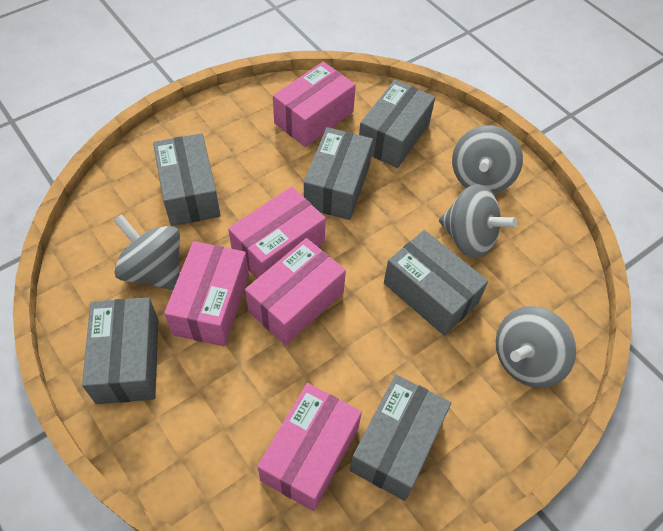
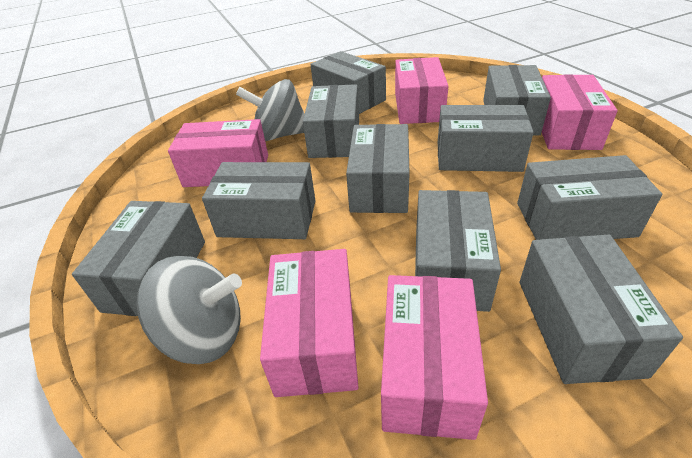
grey box: [82,298,159,404] [153,133,220,226] [304,127,373,220] [350,374,451,501] [359,79,435,168] [384,230,488,336] = 6 -> [72,201,205,316] [202,162,315,239] [303,84,359,158] [310,51,386,114] [346,124,410,213] [415,190,501,312] [438,105,534,172] [483,65,551,135] [517,155,662,240] [520,235,683,384] = 10
grey spinning top: [113,214,180,290] [439,184,518,258] [452,125,523,194] [496,306,576,388] = 4 -> [136,256,242,364] [236,79,304,141] = 2

